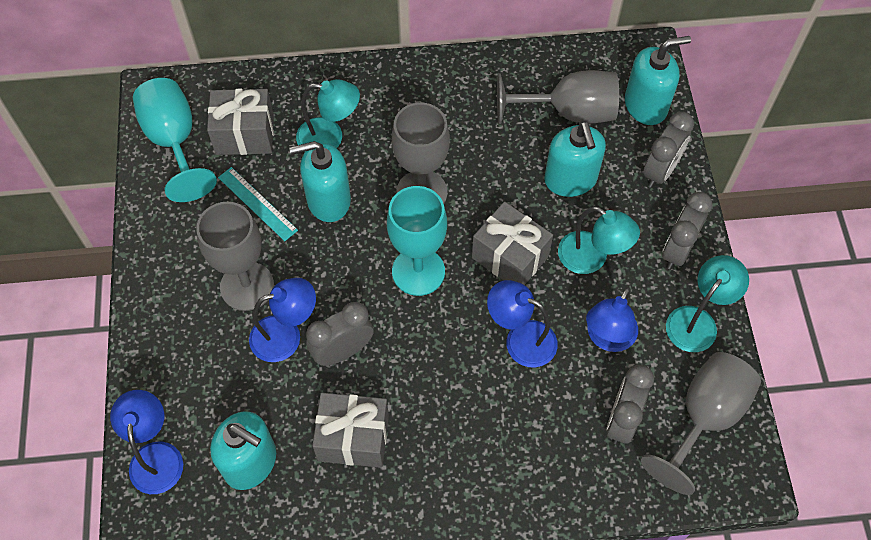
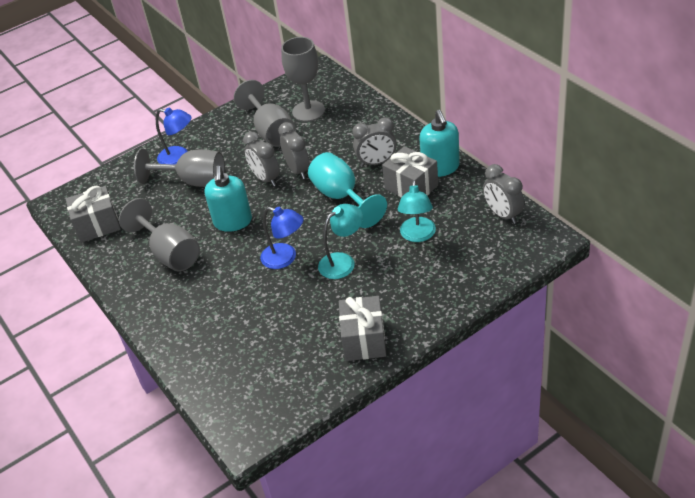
blue lamp: [110,390,183,494] [249,278,316,362] [487,280,558,368] [586,287,638,352] = 4 -> [156,107,192,165] [260,207,304,269] = 2
turquoise goblet: [133,78,217,202] [387,186,447,296] = 2 -> [308,152,387,228] = 1
turquoise lamp: [296,79,360,148] [558,206,640,274] [666,255,749,352] = 3 -> [318,204,363,279] [398,180,436,242] = 2
turquoise ruler: [218,167,298,241] = 1 -> none = 0
turquoise soap dispenser: [210,411,276,490] [289,141,351,222] [544,121,606,197] [625,36,691,125] = 4 -> [204,166,252,232] [419,110,460,177] = 2

